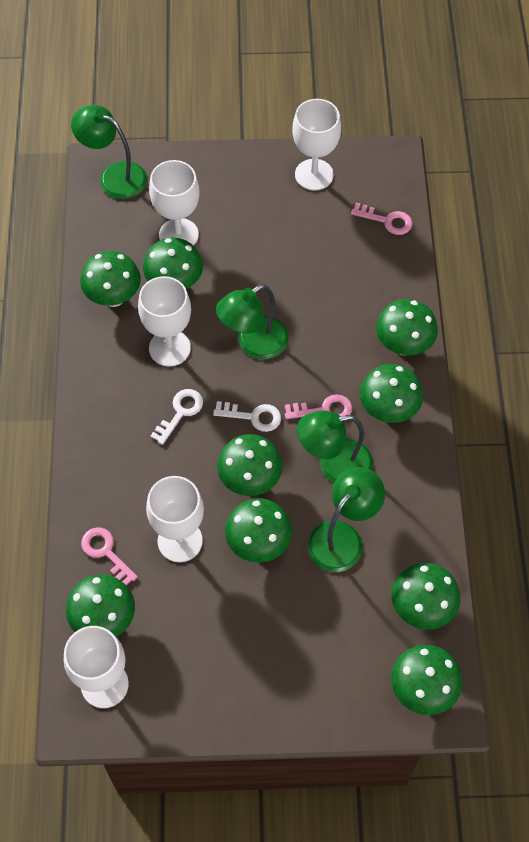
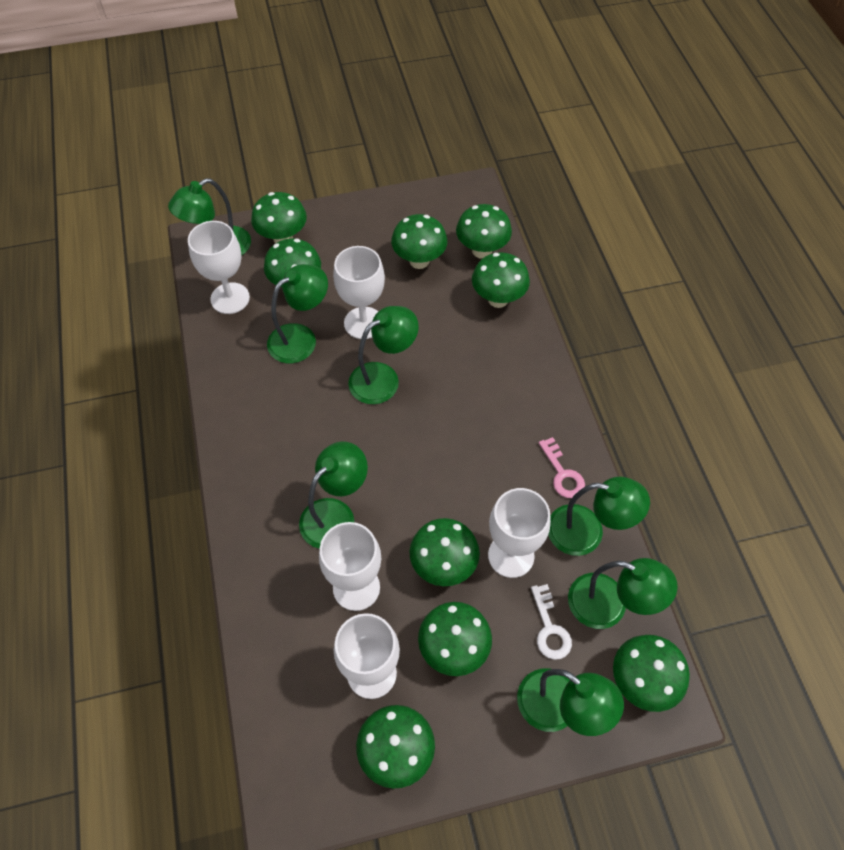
green lamp: [71,105,147,199] [216,284,289,359] [297,410,373,483] [308,467,385,572] = 4 -> [168,178,251,256] [267,264,328,363] [299,441,368,549] [348,306,419,404] [517,668,624,736] [548,477,650,556] [568,558,678,629] = 7
pink key: [81,527,138,585] [285,394,352,419] [351,203,413,235] = 3 -> [539,437,585,498] = 1
white key: [151,389,203,445] [213,401,281,432] = 2 -> [531,584,572,660] = 1

